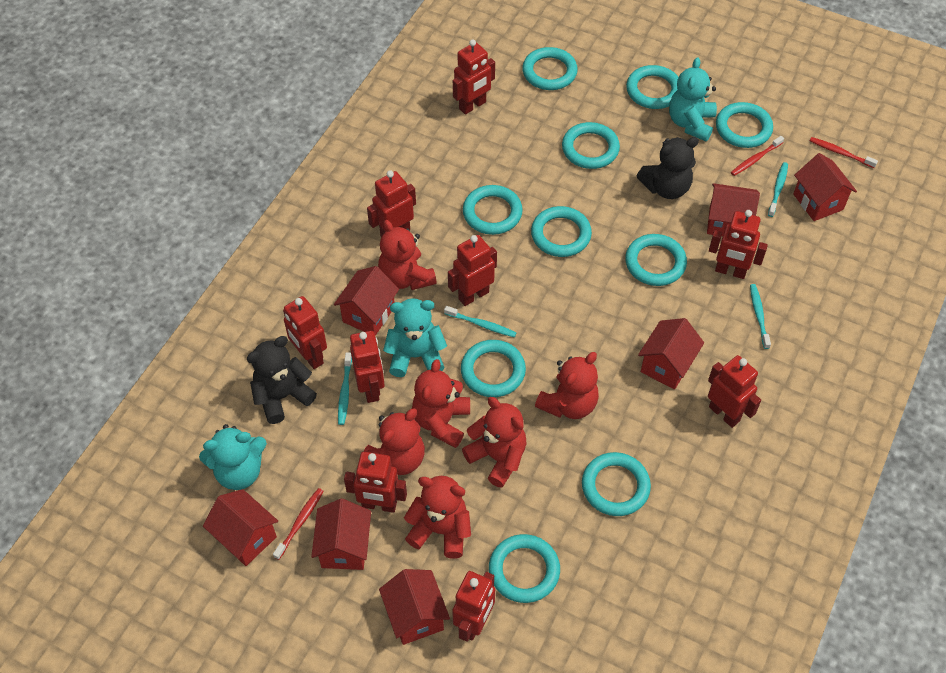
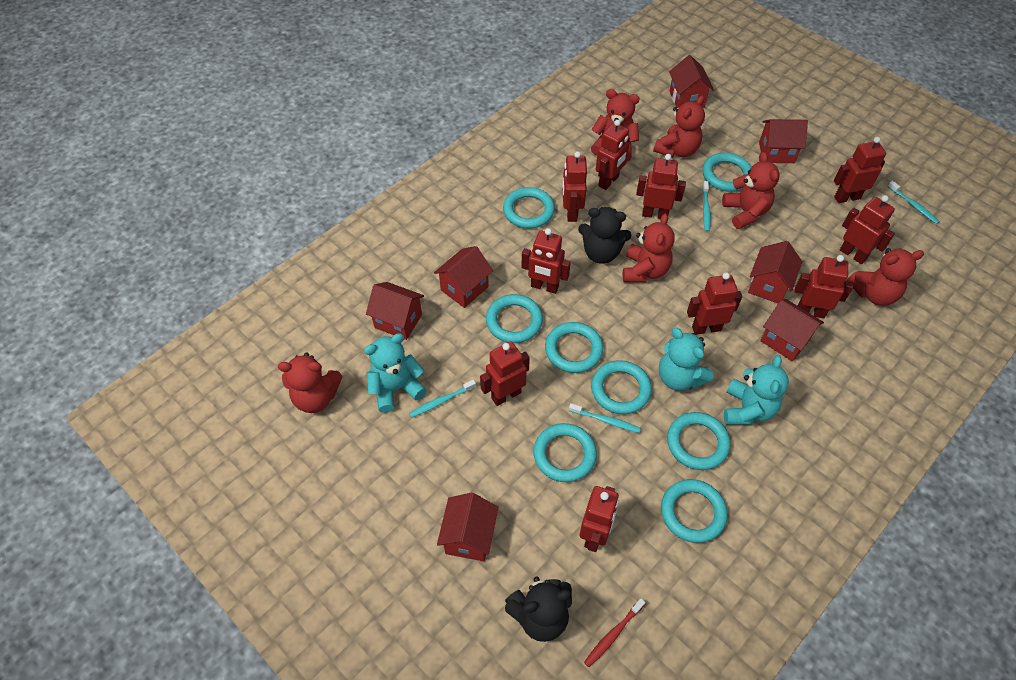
red robot: [283,296,327,369] [344,452,407,513] [350,331,385,403] [367,170,416,237] [448,235,497,306] [452,571,495,642] [453,39,495,114] [708,355,761,428] [709,210,768,279] = 9 -> [480,341,530,406] [521,228,571,294] [562,152,587,222] [580,486,619,552] [596,120,630,190] [636,154,686,219] [687,272,742,335] [795,255,853,318] [834,137,886,203] [840,195,895,264] = 10
red toothbrush: [273,488,323,560] [731,136,784,176] [810,137,878,168] = 3 -> [584,599,645,667] = 1
turquoise ring: [461,340,526,397] [463,185,523,235] [489,534,560,603] [522,47,578,90] [531,206,592,257] [562,122,620,169] [582,452,651,516] [625,234,687,286] [626,65,679,109] [716,102,773,148] = 10 -> [486,294,543,343] [503,187,555,229] [533,423,597,482] [545,322,603,373] [591,360,652,414] [661,479,727,543] [667,412,730,470] [702,153,752,192] = 8

